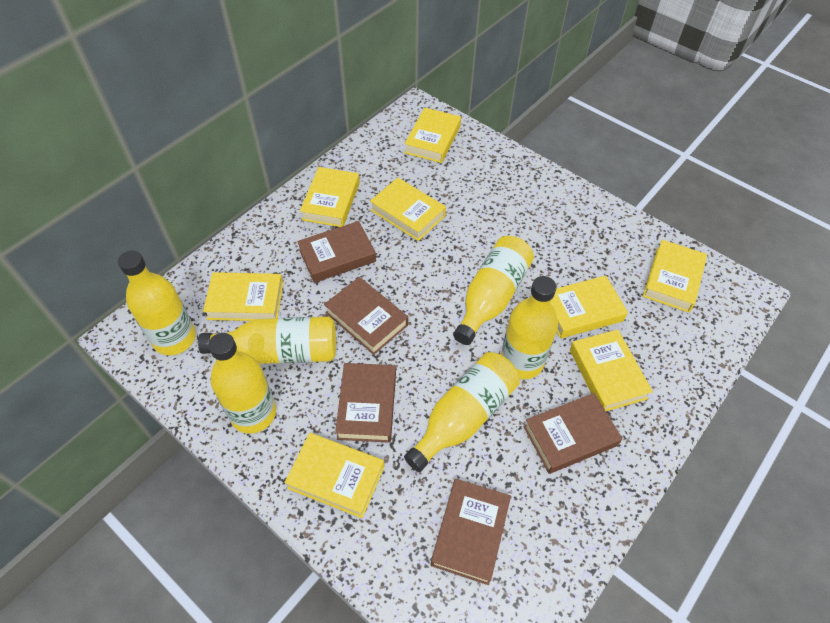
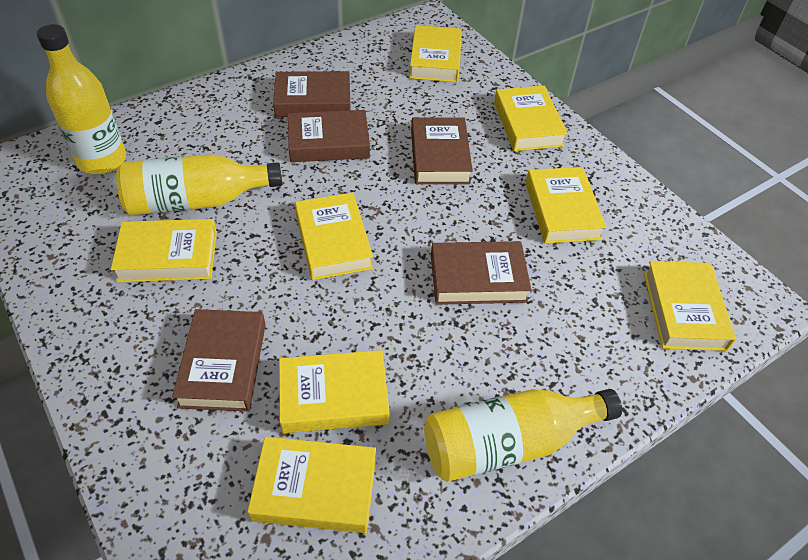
yellow bottle: [118,251,196,355] [198,317,336,364] [208,333,276,434] [404,352,520,472] [453,236,534,345] [501,276,558,379] = 6 -> [37,24,126,174] [116,154,282,215] [424,389,622,482] = 3

